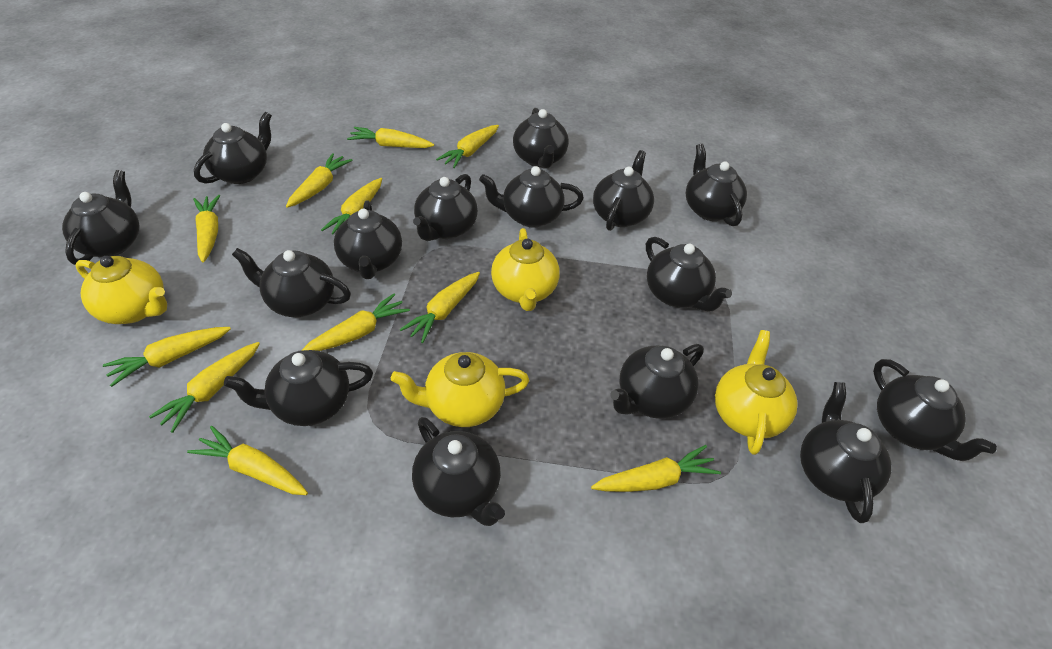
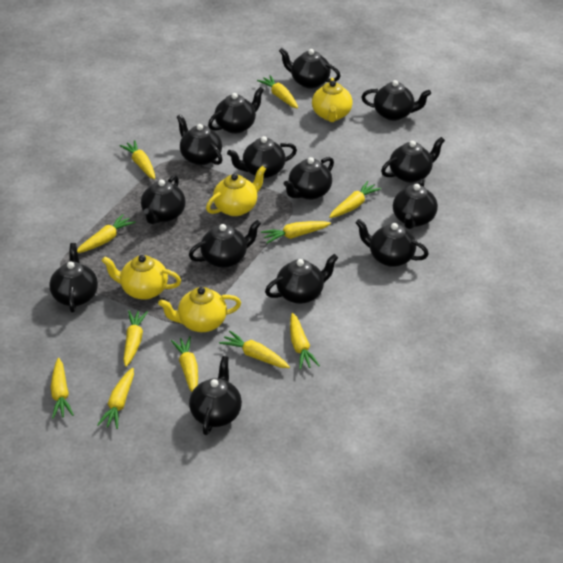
black teapot: [62,170,140,265] [194,112,272,184] [224,350,373,426] [232,248,351,317] [334,200,402,279] [412,417,505,526] [413,174,478,241] [479,166,584,228] [513,108,569,169] [593,150,654,231] [610,344,704,419] [646,237,732,312] [686,144,747,226] [800,382,892,523] [873,359,997,461] = 15 -> [49,243,98,313] [141,175,186,224] [177,114,223,165] [189,220,261,268] [189,356,242,435] [208,87,264,134] [227,136,297,178] [265,254,338,304] [279,48,341,89] [284,157,334,200] [355,219,429,267] [361,80,431,121] [381,137,445,183] [393,179,438,229] = 14

